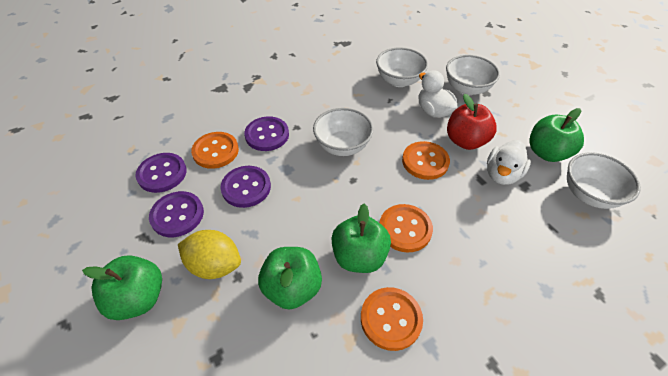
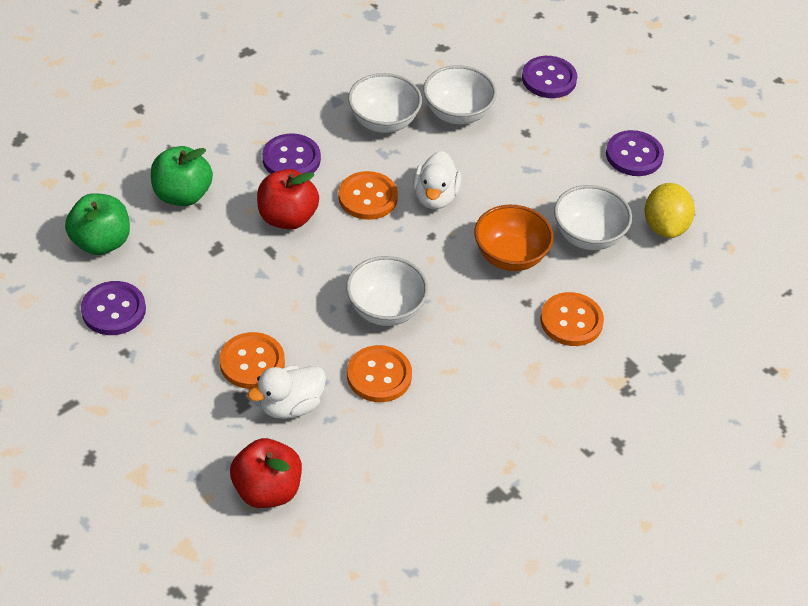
green apple: [82,255,162,320] [258,247,322,309] [331,204,391,273] [529,108,584,162] = 4 -> [65,193,130,255] [151,146,213,206] = 2
orange bowl: none = 0 -> [474,205,554,271] = 1
red apple: [447,94,497,150] = 1 -> [230,438,302,508] [257,169,319,230] = 2

